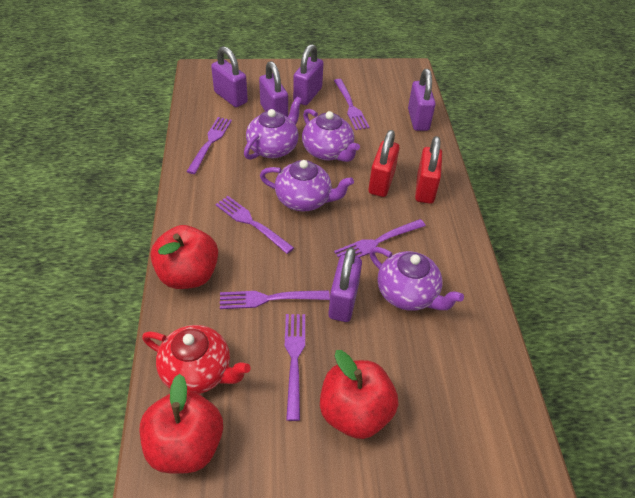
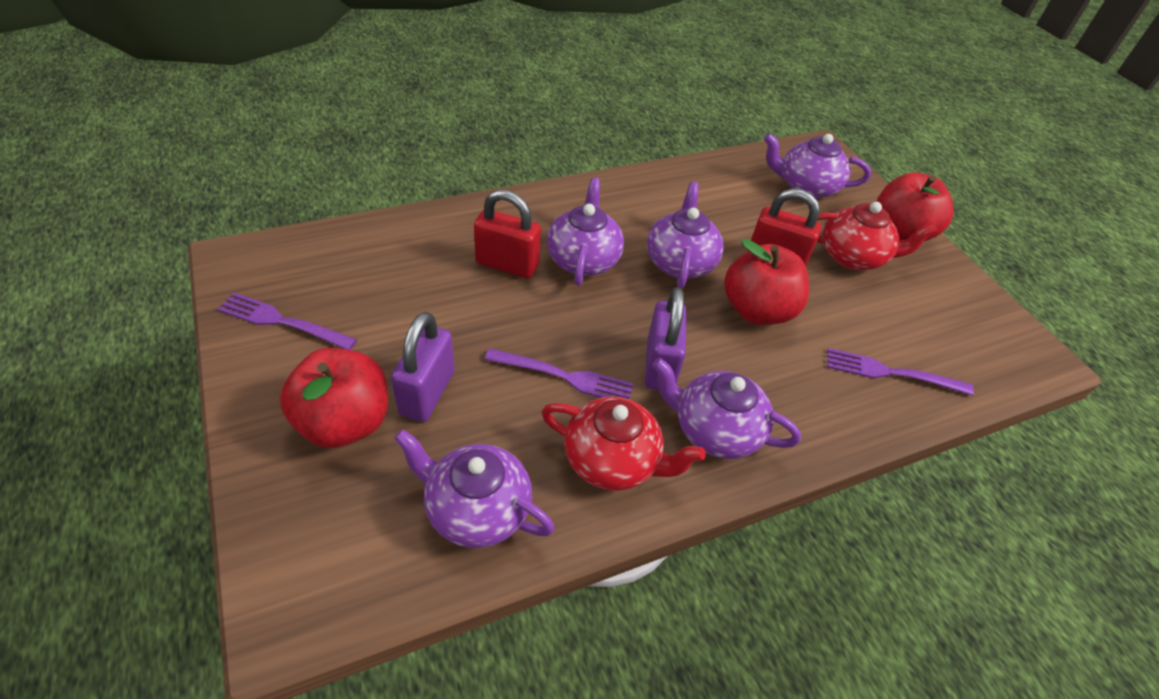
purple fork: [186,117,232,174] [215,196,294,254] [220,290,330,309] [285,314,305,421] [334,79,370,130] [334,219,426,258] = 6 -> [217,293,357,350] [485,348,634,399] [827,348,974,396] = 3
purple padlock: [211,46,248,107] [259,61,288,117] [293,44,323,105] [328,247,362,322] [408,69,436,131] = 5 -> [391,312,455,422] [645,287,686,390] = 2
purple teapot: [244,97,302,160] [260,160,354,211] [302,109,360,162] [369,247,464,311] = 4 -> [394,429,555,548] [547,177,624,286] [647,182,724,288] [652,358,801,459] [764,133,871,198] = 5
red teapot: [142,325,250,394] = 1 -> [541,396,706,491] [817,202,937,270] = 2

